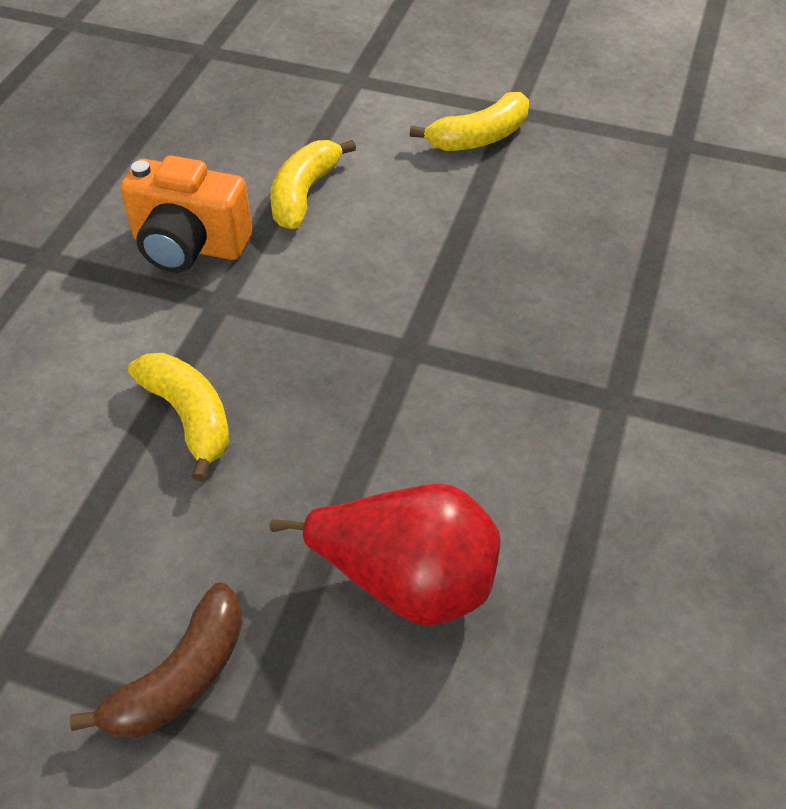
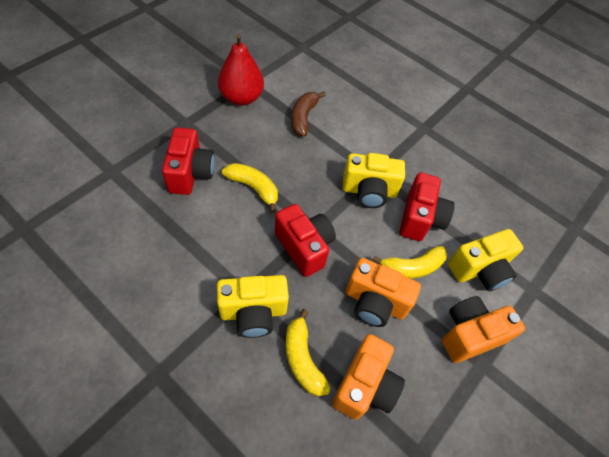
orange camera: [120,155,252,273] = 1 -> [332,334,405,420] [346,258,421,327] [442,296,525,363] = 3
red camera: none = 0 -> [162,127,215,195] [275,204,336,277] [400,172,455,241] = 3
yellow camera: none = 0 -> [217,275,289,338] [342,153,405,208] [448,229,523,291] = 3

